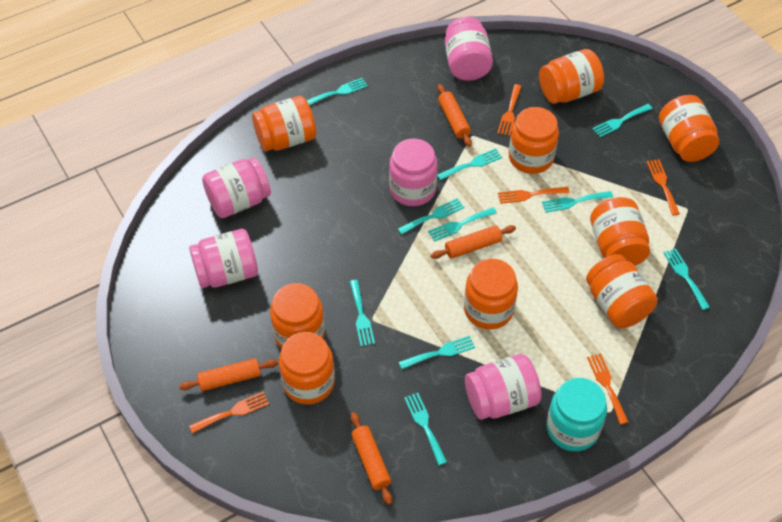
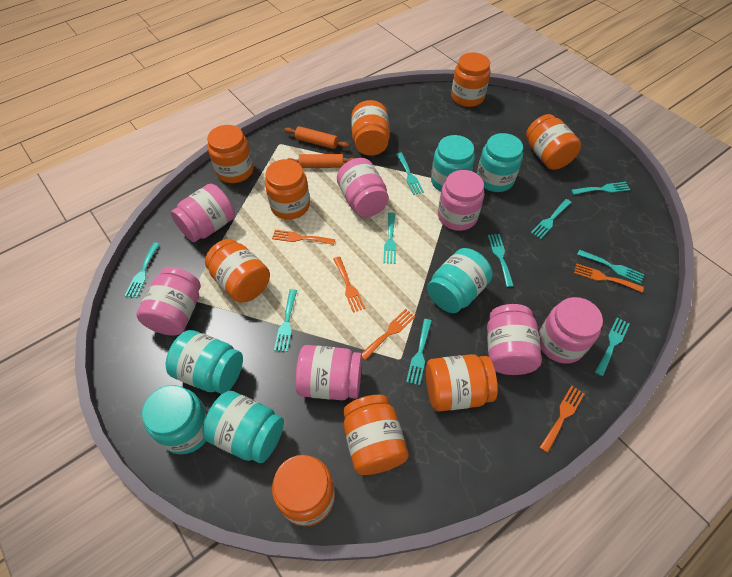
orange rolling pin: [179,358,278,391] [351,412,392,505] [431,225,516,259] [437,84,472,147] = 4 -> [284,126,349,149] [288,154,355,168] = 2
pink jar: [189,229,258,288] [202,157,271,218] [389,138,438,206] [445,17,493,81] [465,354,541,420] = 5 -> [136,267,201,336] [171,184,235,242] [295,345,362,400] [337,158,389,217] [438,170,484,231] [487,304,542,375] [539,297,603,364] = 7
turquoise jar: [546,378,607,451] = 1 -> [142,385,208,454] [166,330,243,394] [202,391,284,463] [427,248,493,313] [431,135,475,192] [477,133,523,192] = 6

